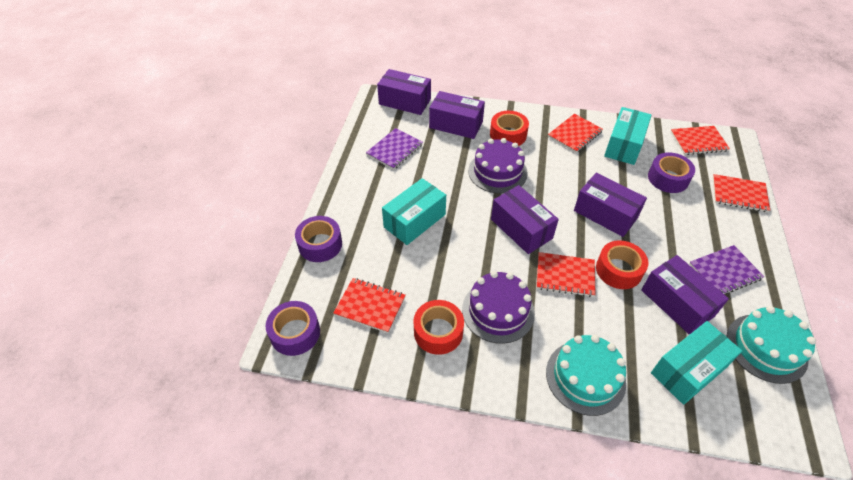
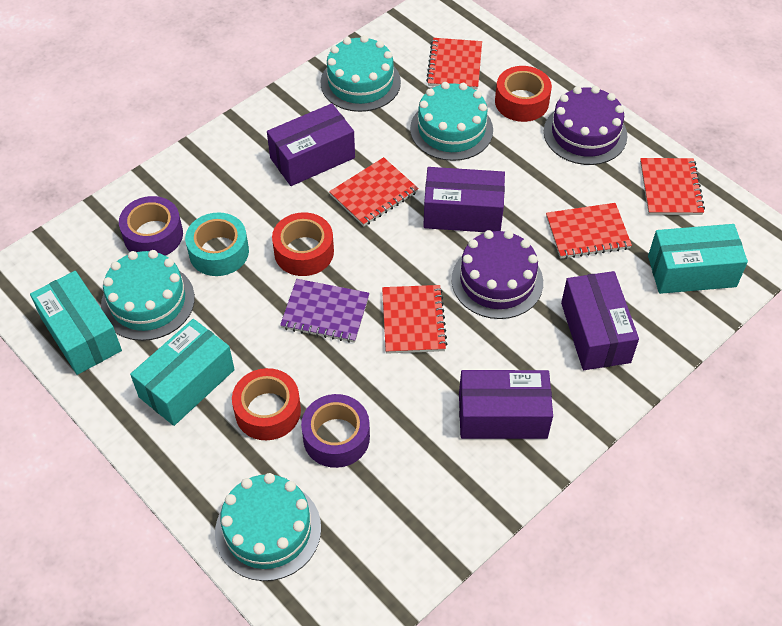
purple box: [377,69,431,115] [429,91,485,139] [491,185,559,254] [574,173,647,237] [641,255,729,335] = 5 -> [267,103,355,186] [423,167,505,232] [459,370,553,439] [561,271,639,370] = 4
purple notebook: [366,128,423,170] [689,245,764,294] = 2 -> [280,279,370,343] = 1
purple tape: [266,301,320,356] [295,216,342,262] [648,152,695,193] = 3 -> [119,196,183,256] [301,394,370,468] = 2
turquoise cake: [546,335,626,416] [727,306,816,384] = 2 -> [101,250,195,341] [215,473,321,581] [321,35,401,112] [410,82,493,161] = 4
turquoise tape: none = 0 -> [185,212,249,276] = 1

